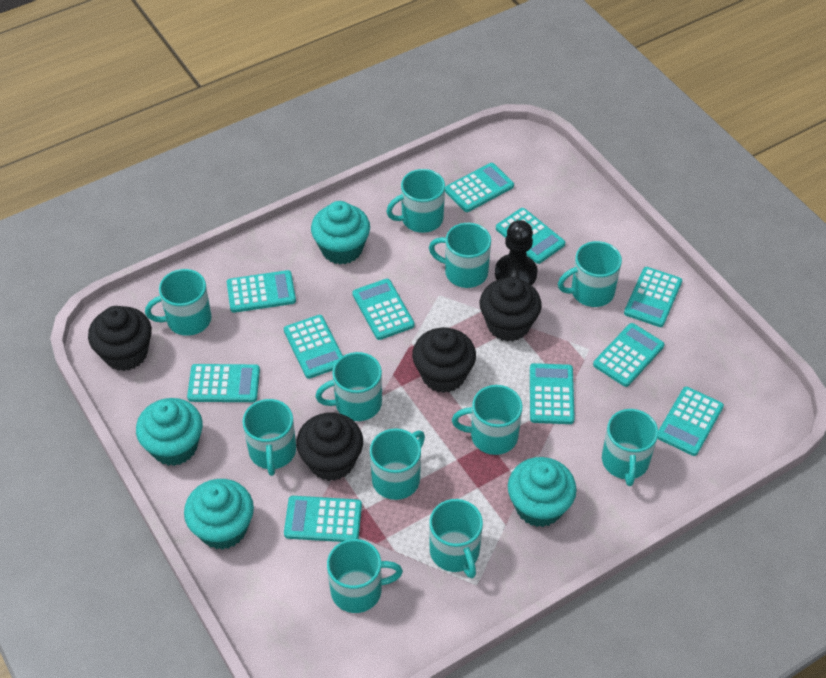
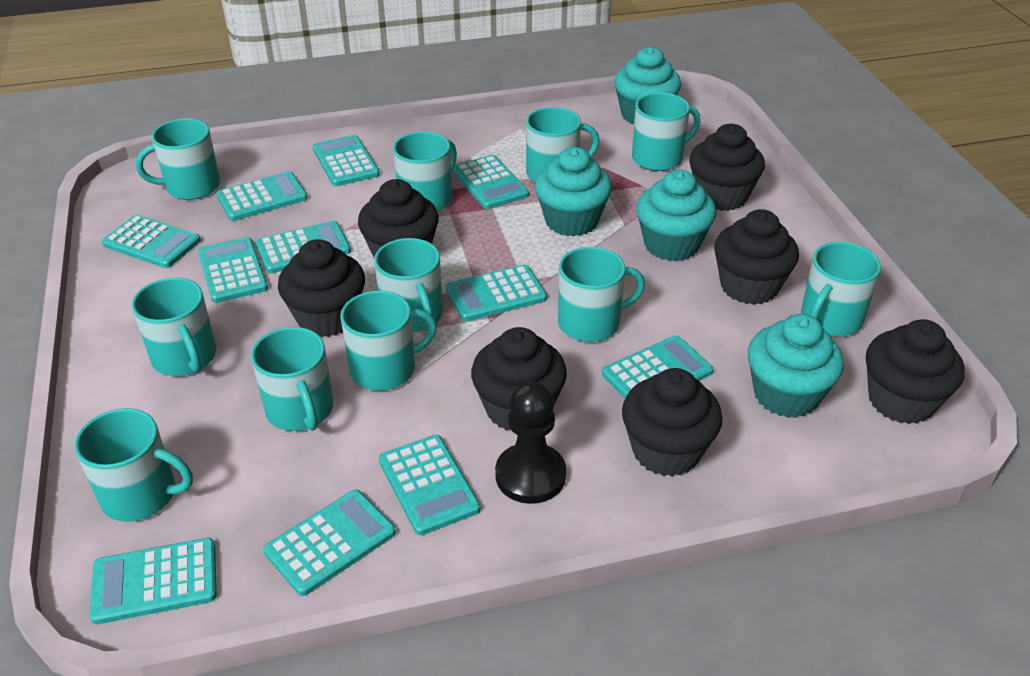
black cupcake: [88,306,152,371] [296,413,363,481] [412,327,476,393] [480,277,542,342] = 4 -> [278,239,365,337] [358,179,439,257] [471,327,567,431] [622,368,723,477] [689,124,765,211] [714,209,799,305] [866,319,964,424] = 7

